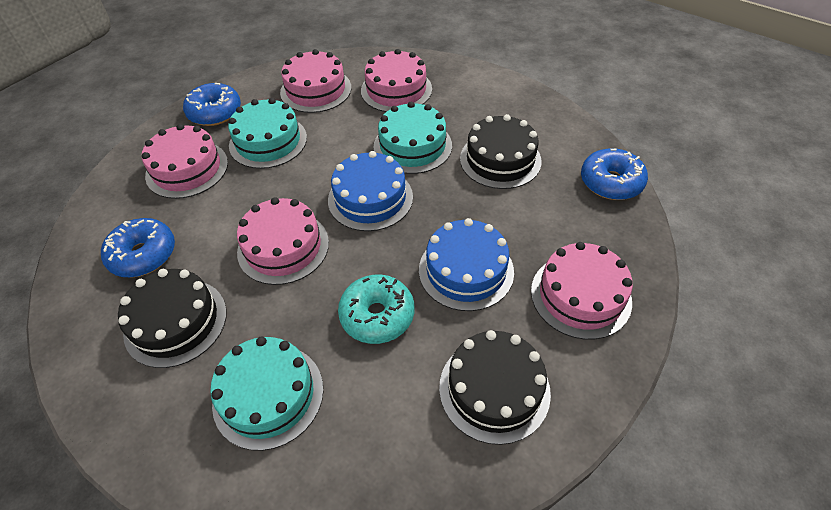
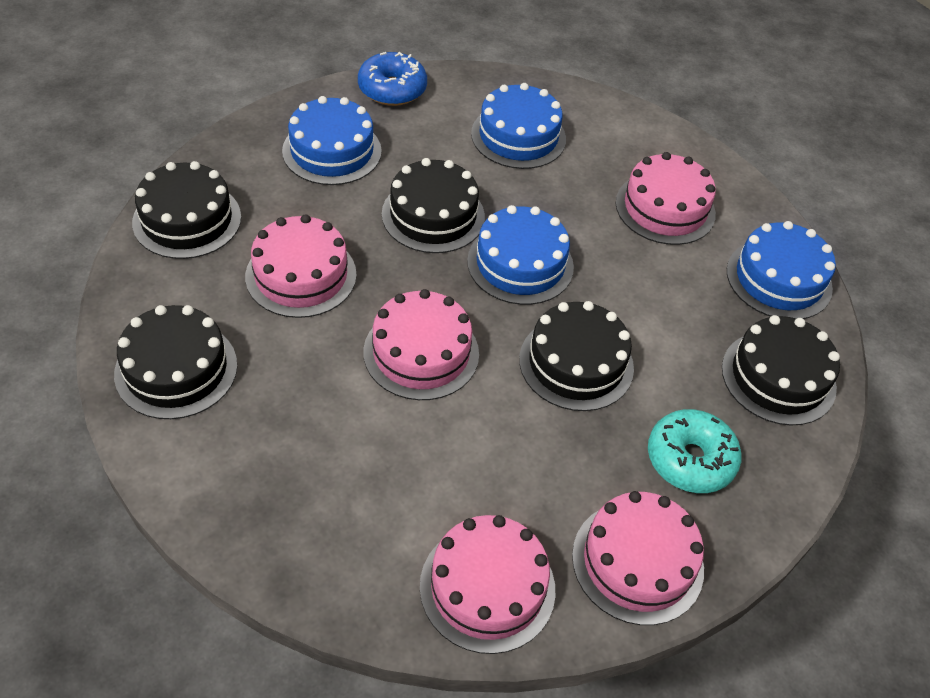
black cake: [118,269,227,368] [439,330,551,445] [460,114,541,189] = 3 -> [114,305,237,419] [132,161,241,259] [382,158,485,253] [519,301,634,411] [722,315,840,426] = 5
blue cake: [328,151,413,231] [419,218,514,311] = 2 -> [282,96,382,185] [467,205,574,305] [471,83,566,169] [727,221,836,319] = 4
blue donut: [101,218,175,277] [183,83,241,126] [581,148,648,200] = 3 -> [358,52,427,106] = 1
turquoise cake: [210,336,323,451] [228,98,307,169] [374,102,452,174] = 3 -> none = 0

